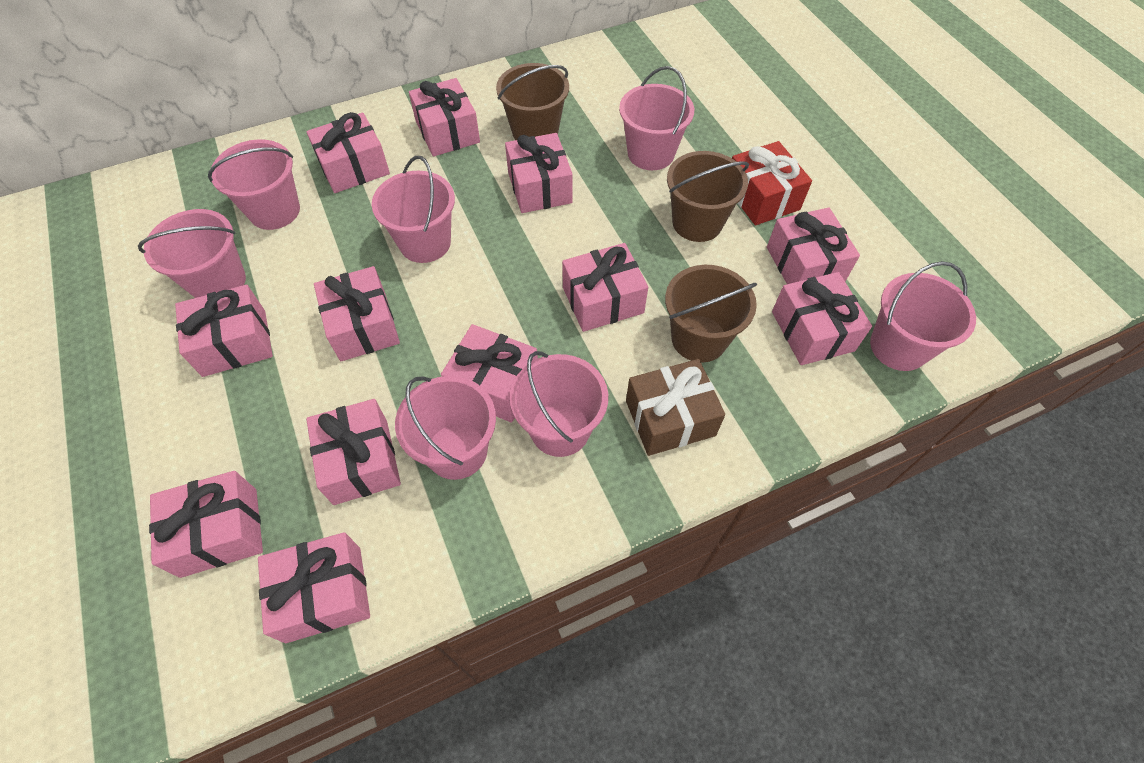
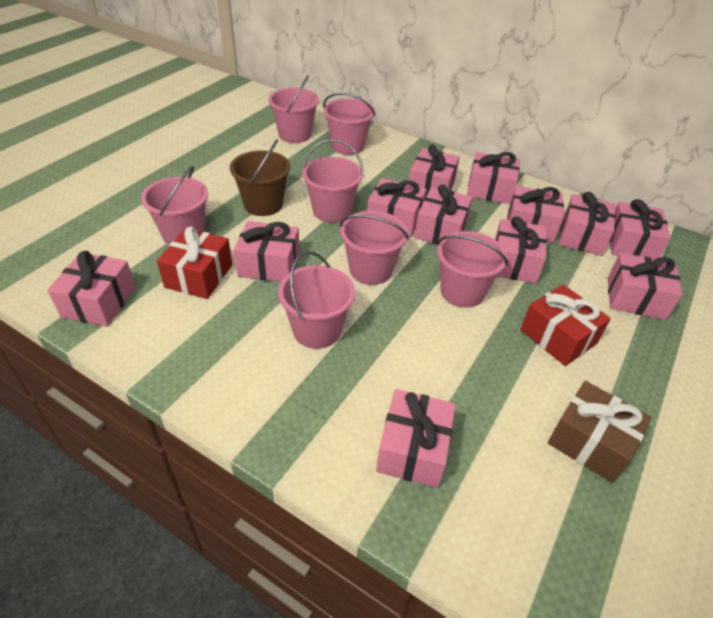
brown bucket: [496,63,569,140] [665,265,757,362] [667,151,749,242] = 3 -> [230,139,290,216] = 1
red gift: [732,141,812,225] = 1 -> [157,226,232,299] [520,285,611,366] = 2

